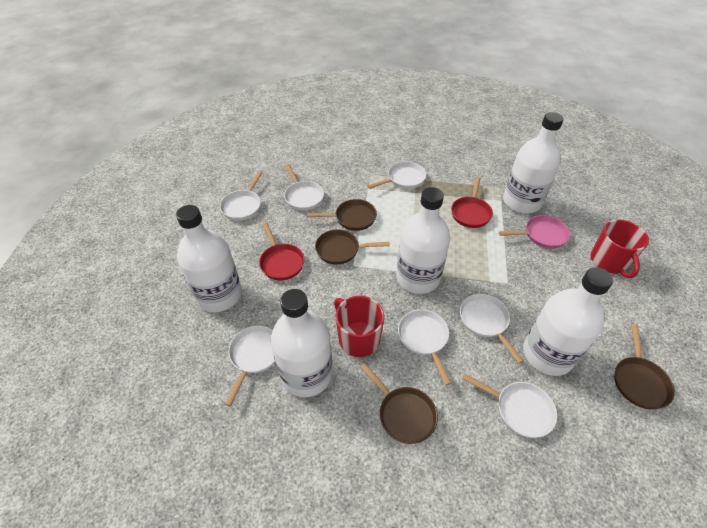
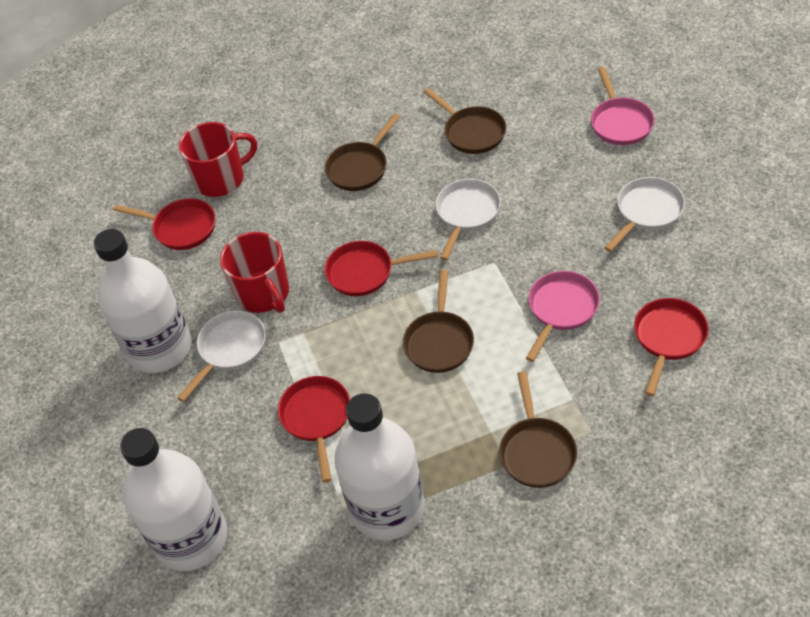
pink pan: [499,215,570,249] = 1 -> [526,271,600,362] [591,67,655,145] = 2
red pan: [259,222,305,280] [451,177,493,228] = 2 -> [113,198,215,250] [278,376,350,482] [325,241,438,296] [634,298,709,396] = 4
white bottle: [176,205,242,312] [271,289,332,397] [396,187,450,294] [503,112,564,213] [523,267,613,376] = 5 -> [94,229,192,373] [120,428,227,571] [334,393,425,541] = 3
white pan: [220,171,263,221] [225,326,275,406] [284,164,324,210] [368,161,426,189] [398,309,452,385] [460,294,524,364] [462,373,557,438] = 7 -> [177,311,266,402] [435,179,501,260] [604,177,685,252] = 3

